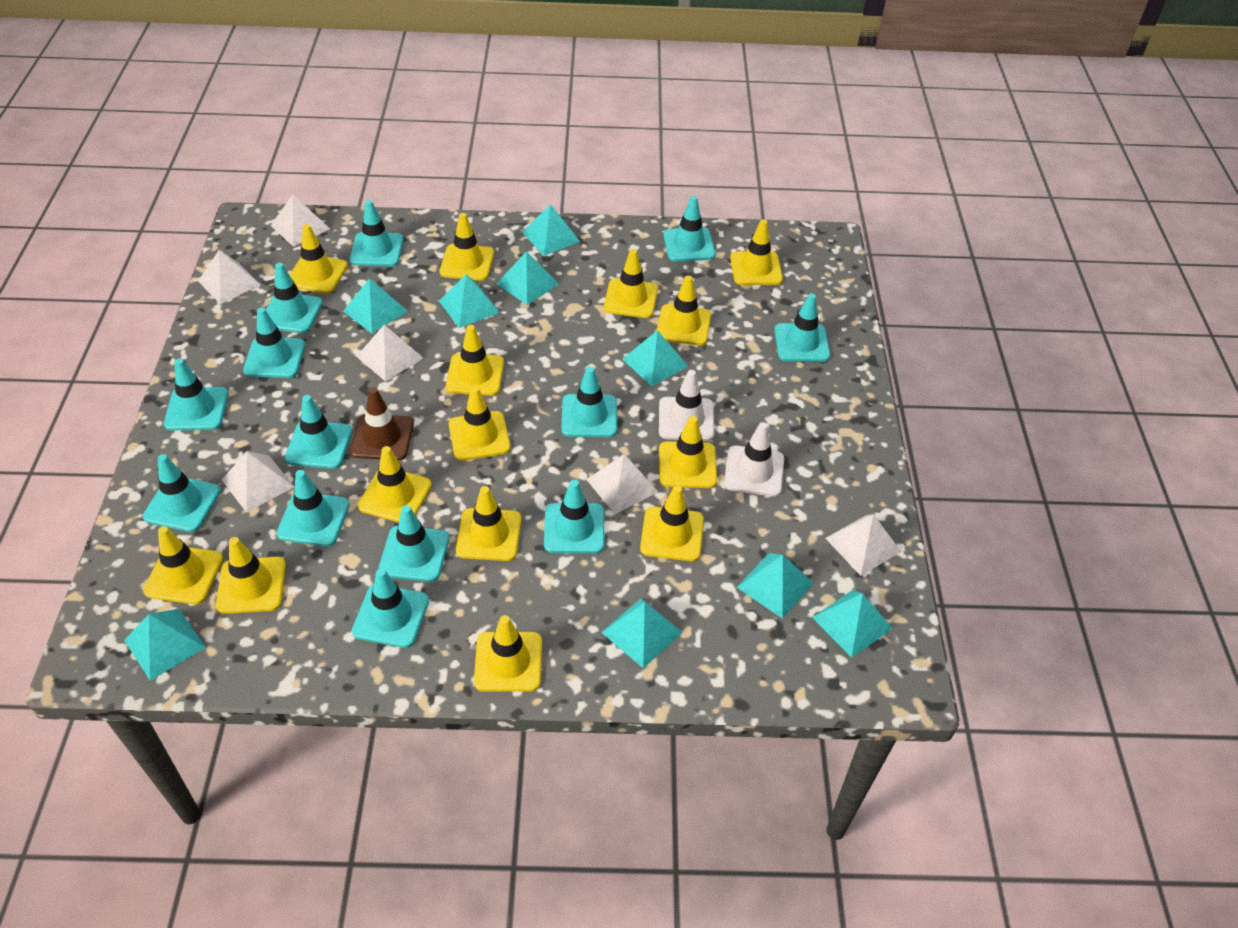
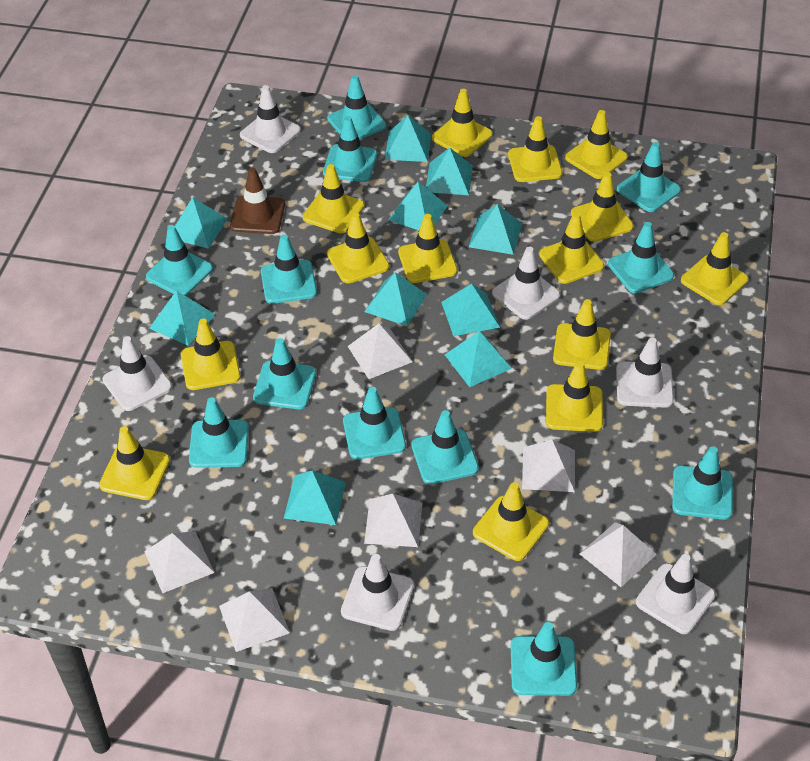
turquoise pyramid: [124,609,206,681] [343,278,408,333] [439,274,500,328] [497,251,559,305] [522,204,581,256] [601,598,683,668] [622,330,688,386] [737,553,814,619] [812,590,892,658] = 9 -> [149,290,216,346] [175,197,227,249] [284,470,346,525] [364,272,427,326] [385,115,431,162] [388,182,448,230] [426,147,473,195] [441,284,500,336] [445,331,512,387] [469,204,522,255] = 10
turquoise traffic cone: [143,454,221,532] [164,359,229,431] [243,307,305,378] [266,263,323,333] [277,470,350,547] [285,395,352,469] [350,200,404,266] [352,568,429,648] [379,505,449,582] [544,480,604,553] [562,366,617,437] [663,196,716,262] [774,294,830,362] = 13 -> [146,225,213,296] [189,397,249,468] [253,338,316,409] [261,234,317,304] [323,116,377,182] [328,75,386,139] [343,387,406,459] [411,410,479,484] [511,622,577,696] [608,222,674,293] [617,142,681,212] [672,446,733,520] = 12
white traffic cone: [659,370,714,441] [724,422,784,497] = 2 -> [103,336,172,411] [240,85,301,153] [341,554,414,631] [492,247,560,320] [616,337,674,408] [636,554,715,634] = 6

